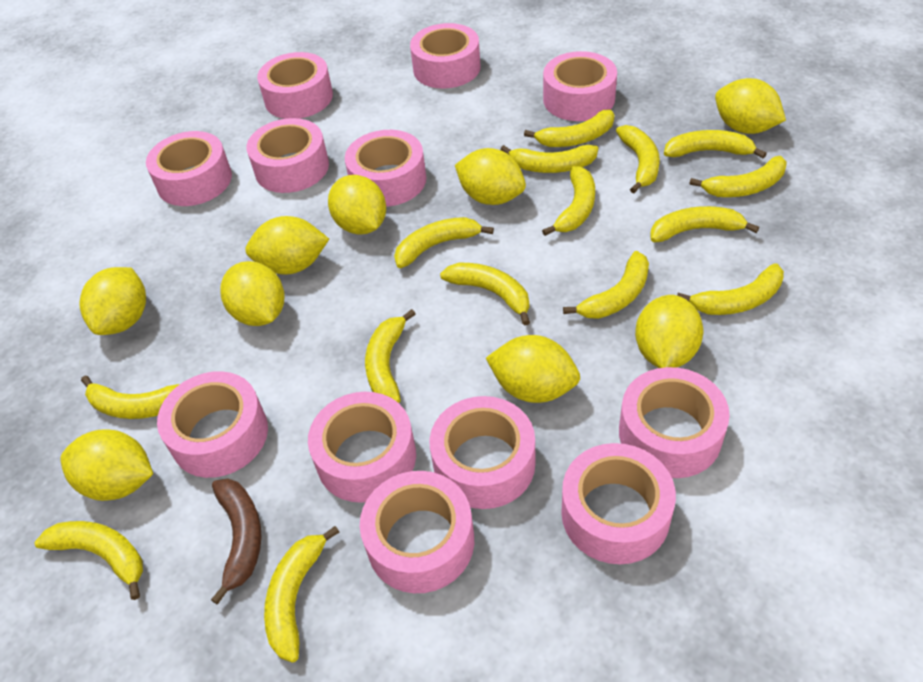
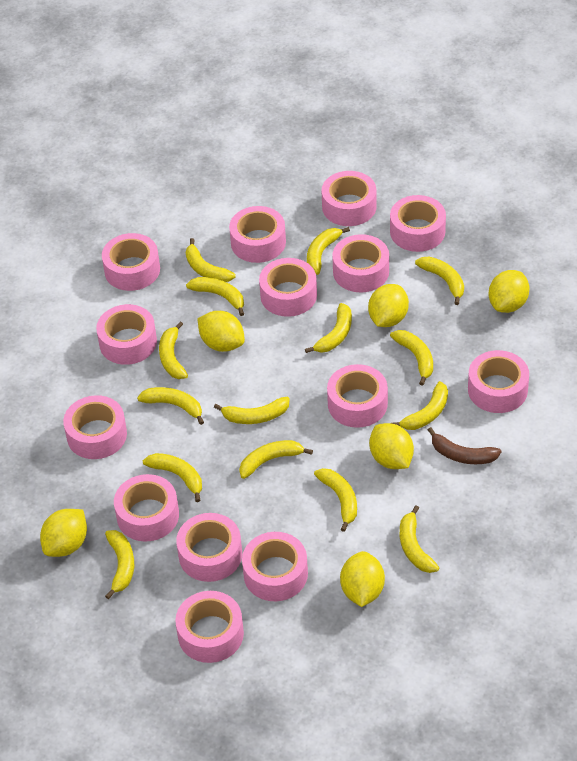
pink tape: [146,131,232,206] [157,371,268,478] [247,118,329,193] [257,52,333,119] [308,392,416,503] [345,130,426,207] [360,471,474,593] [410,23,481,89] [430,396,535,509] [543,51,617,121] [561,443,676,564] [619,367,730,478] = 12 -> [63,395,127,459] [96,304,157,365] [102,233,160,291] [114,474,179,542] [175,591,244,663] [176,513,242,582] [229,206,286,263] [242,532,308,601] [259,258,317,317] [321,171,377,226] [327,364,388,428] [332,234,389,292] [390,195,446,252] [468,350,529,413] = 14
yellow lemon: [60,429,153,501] [79,267,146,335] [220,261,284,326] [245,216,329,275] [328,175,386,235] [455,148,526,205] [486,335,580,403] [635,295,703,368] [715,78,786,134] = 9 -> [40,509,87,557] [197,311,245,352] [340,551,385,607] [368,284,409,327] [369,423,414,469] [489,270,530,313] = 6

